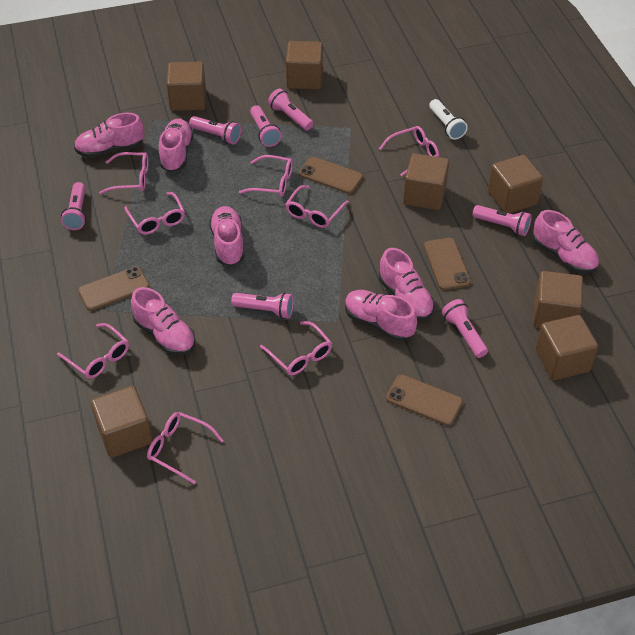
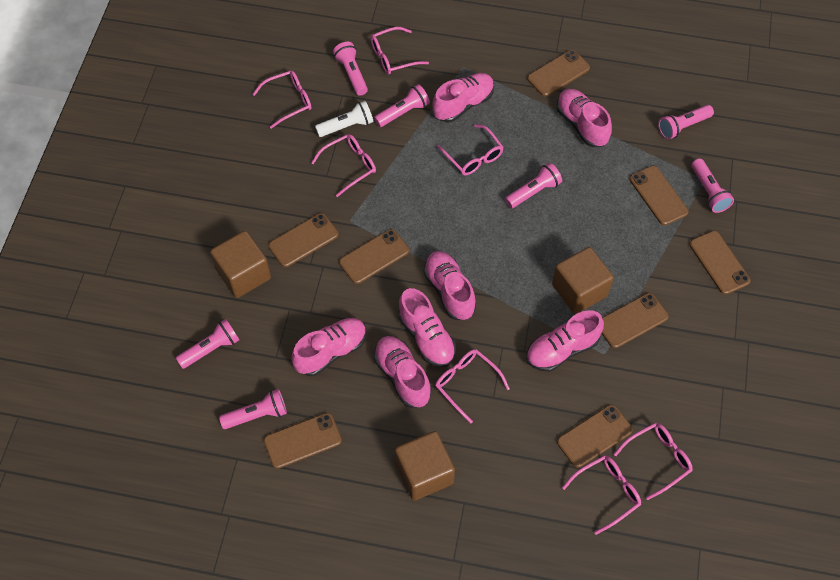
brown cube: [91,386,153,458] [167,62,206,111] [286,41,323,89] [403,153,449,210] [488,155,543,213] [533,271,583,328] [535,315,598,380] = 7 -> [210,231,271,298] [395,431,455,501] [552,247,614,314] = 3
brown phone: [78,267,150,311] [299,157,363,194] [386,375,463,426] [424,238,471,290] = 4 -> [264,413,342,469] [268,213,338,267] [339,229,409,284] [527,50,590,96] [557,405,633,468] [601,293,669,348] [630,166,689,225] [689,231,751,294] = 8
pink glasses: [57,323,129,379] [99,152,148,194] [125,192,185,234] [147,412,224,484] [239,155,293,197] [260,321,332,375] [285,185,349,228] [379,126,439,176] = 8 -> [253,71,312,129] [311,134,376,197] [371,27,429,74] [435,349,510,423] [437,124,504,175] [562,455,641,535] [614,422,693,500] = 7

